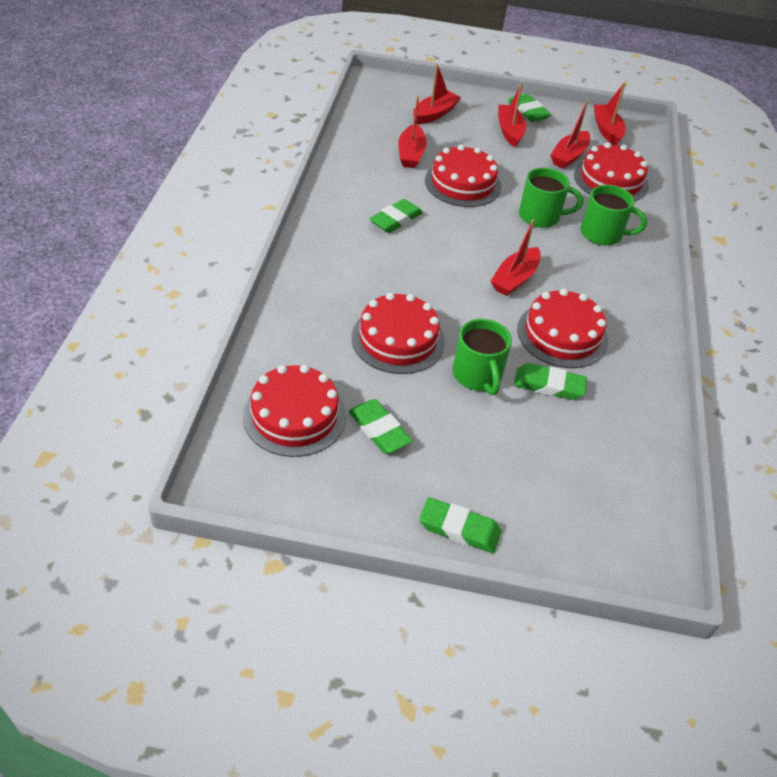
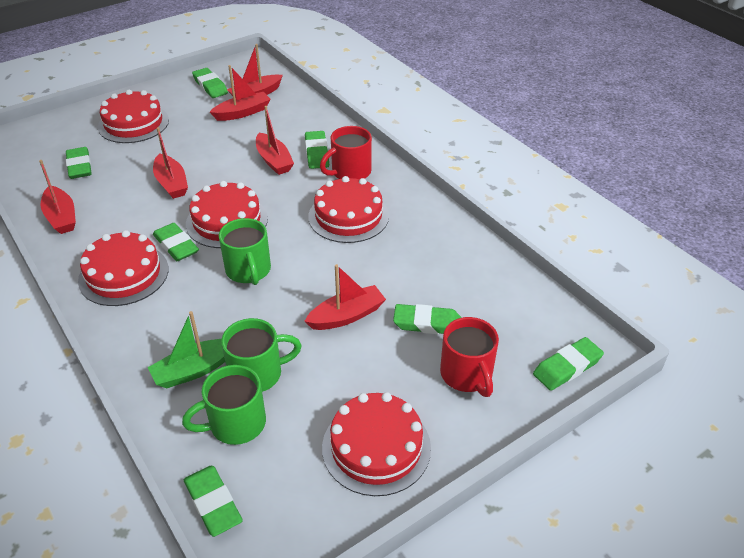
green boat: none = 0 -> [147,311,225,388] = 1
green eraser: [349,399,413,454] [370,199,423,233] [419,497,501,553] [508,94,551,122] [514,363,587,400] = 5 -> [66,147,92,179] [153,223,199,261] [184,466,243,537] [192,68,228,98] [305,131,329,169] [393,304,461,334] [533,337,604,391] = 7
red mug: none = 0 -> [320,126,372,179] [440,317,499,397] = 2

